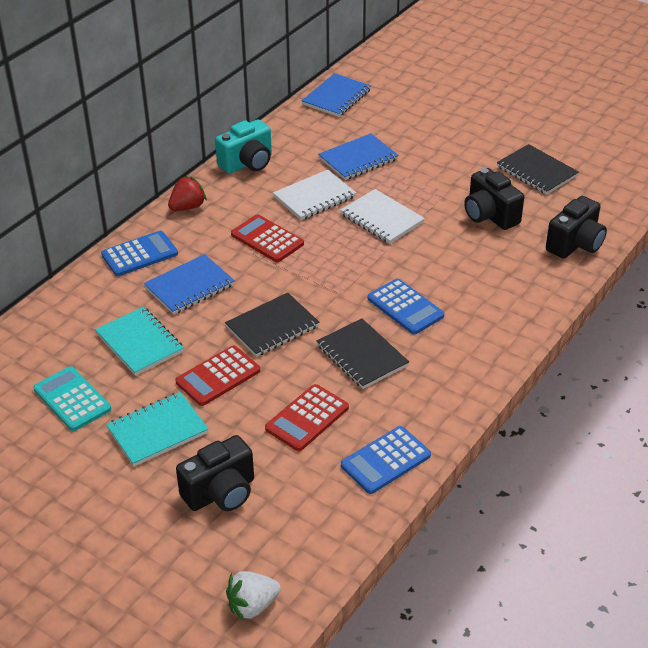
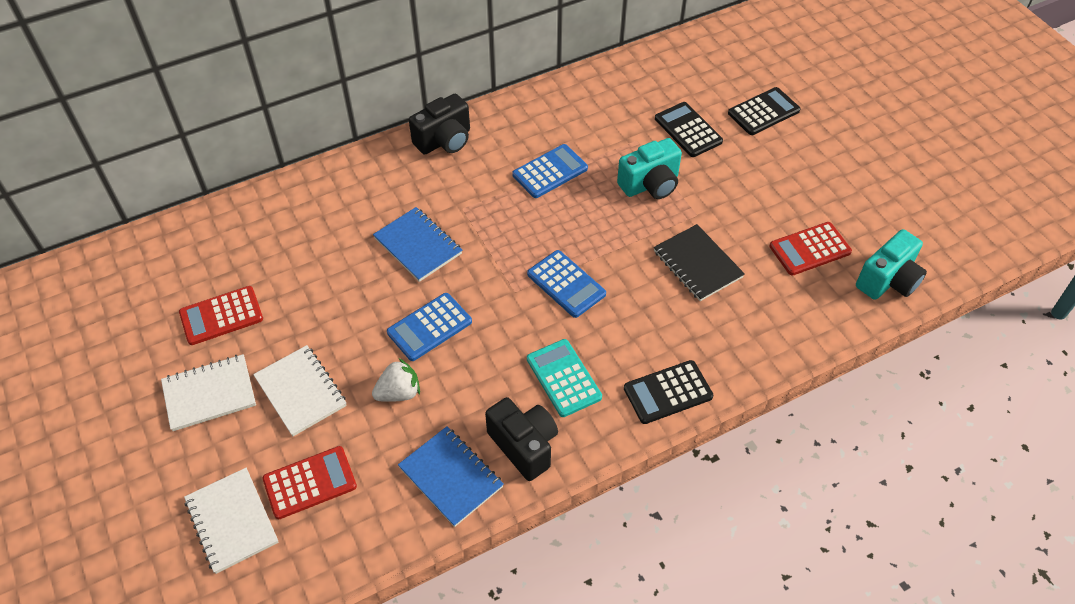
black calculator: none = 0 -> [624,360,713,424] [655,102,723,157] [728,87,801,135] = 3
black camera: [176,435,254,511] [464,168,524,230] [546,196,607,259] = 3 -> [409,94,470,154] [485,397,558,481] = 2
black notebook: [225,293,319,357] [317,319,409,389] [497,144,579,195] = 3 -> [654,224,745,301] = 1
blue notebook: [144,254,235,315] [302,73,371,117] [318,133,399,180] = 3 -> [373,207,462,282] [398,426,504,527] = 2
red strawberry: [168,176,207,211] = 1 -> none = 0
turquoise camera: [215,119,272,174] = 1 -> [617,138,682,199] [856,229,927,300] = 2
turquoise notebook: [95,307,184,376] [106,392,209,466] = 2 -> none = 0
white notebook: [273,169,356,220] [340,189,425,244] = 2 -> [161,354,256,431] [184,468,279,574] [253,345,347,436] = 3

